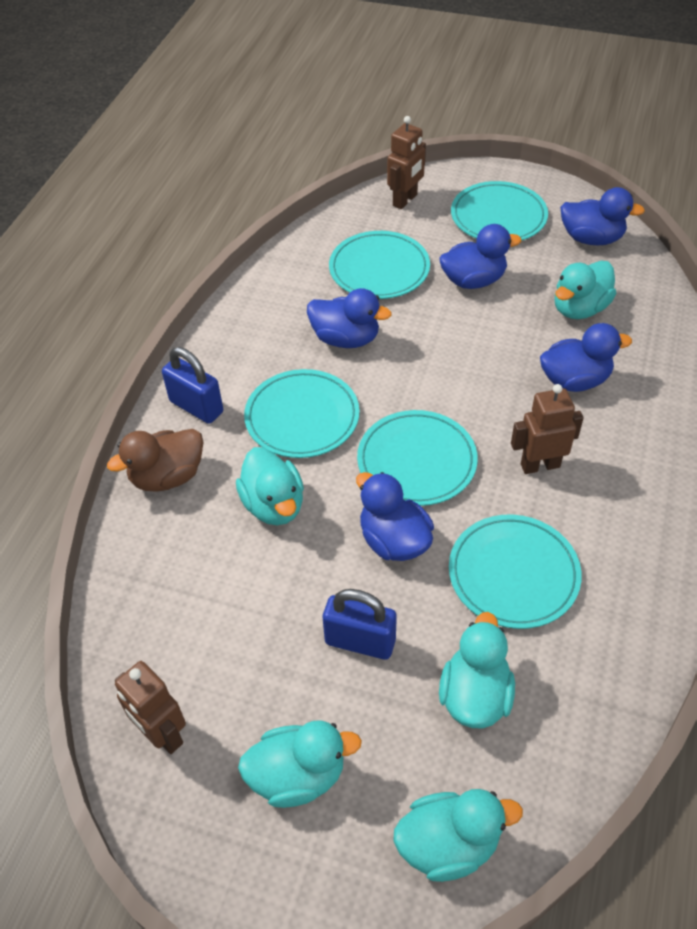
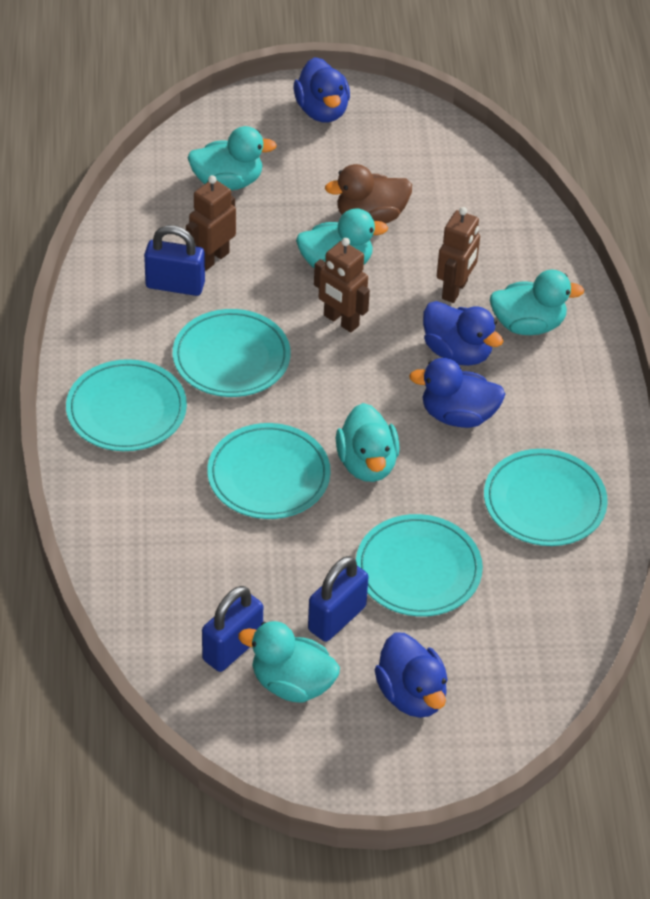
blue duck: [307,288,392,348] [356,472,434,561] [439,224,522,289] [540,323,632,392] [560,187,645,245] = 5 -> [294,57,350,122] [374,632,448,718] [409,358,506,428] [423,301,504,366] = 4
blue padlock: [162,347,223,424] [323,589,397,660] = 2 -> [144,225,205,296] [202,586,263,672] [308,556,369,642] = 3

